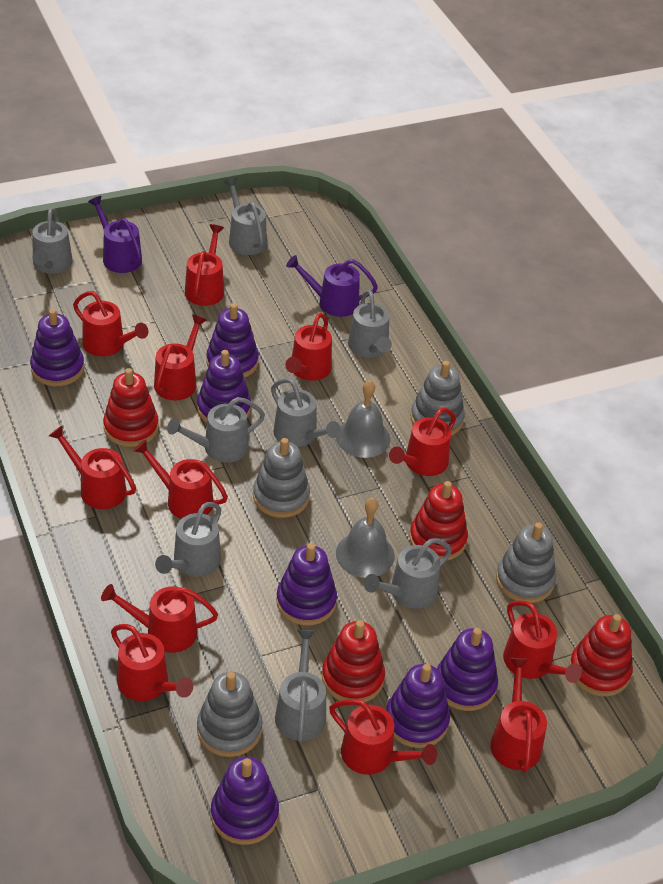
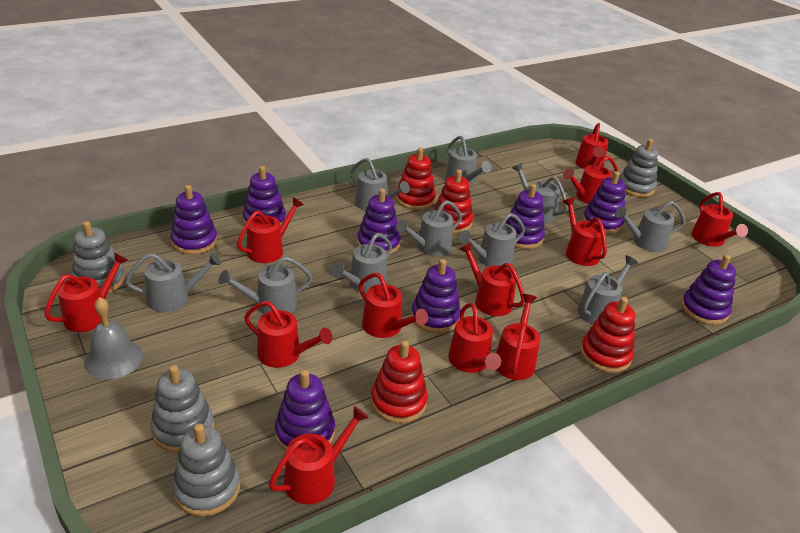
grey bell: [336,380,391,458] [336,497,395,578] = 2 -> [84,297,143,379] = 1
grey watering can: [32,208,73,273] [155,502,222,577] [167,397,265,463] [224,178,267,255] [271,378,341,447] [275,630,326,742] [348,290,392,358] [364,538,452,609] = 8 -> [125,253,222,312] [218,256,313,314] [331,233,392,293] [350,158,410,211] [396,200,462,256] [445,136,492,186] [459,213,525,267] [512,163,568,223] [578,255,638,324] [615,201,685,252] = 10
purple stacking toy: [30,309,84,386] [197,350,251,423] [206,303,259,378] [211,757,279,845] [276,543,337,626] [386,664,450,748] [437,628,498,711] = 7 -> [171,185,217,255] [243,166,286,225] [275,370,335,451] [357,188,401,254] [411,259,461,333] [505,184,545,249] [583,171,625,234] [681,255,736,325] = 8
purple watering can: [88,196,142,273] [286,255,378,317] = 2 -> none = 0

